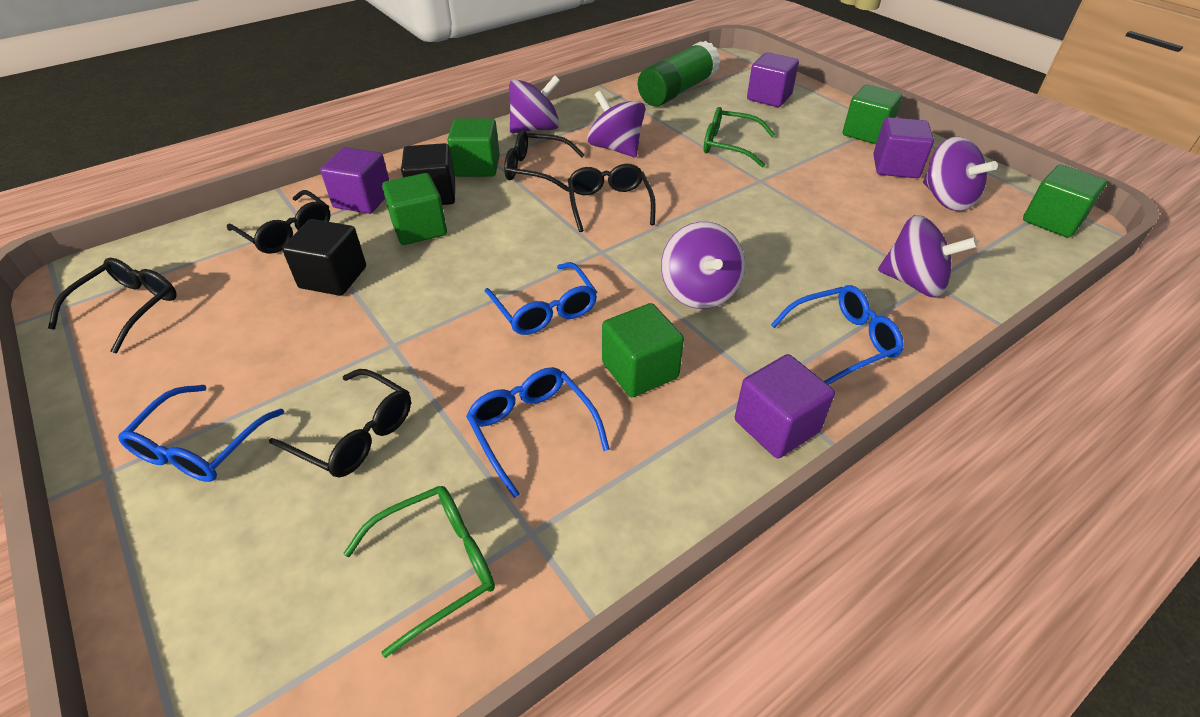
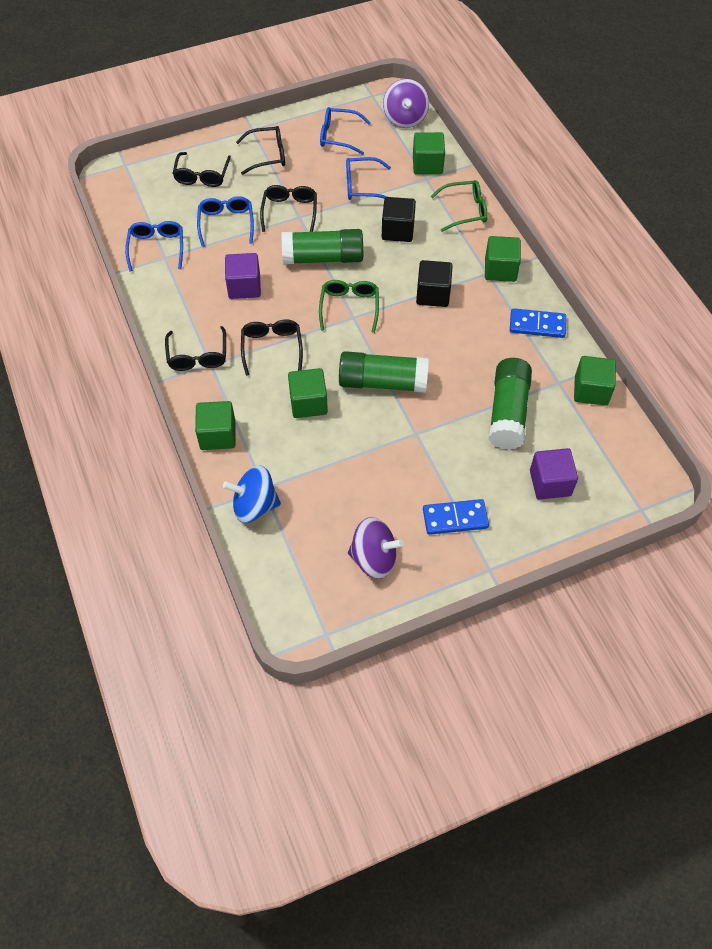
blue domino: none = 0 -> [423,499,489,535] [510,308,566,338] = 2
blue spinning top: none = 0 -> [223,466,281,523] = 1
green glue stick: [638,41,721,106] = 1 -> [281,229,363,264] [339,351,429,393] [489,358,532,450] = 3
purple cube: [320,147,389,214] [735,354,835,459] [747,52,799,107] [873,117,934,178] = 4 -> [225,253,261,299] [530,448,578,500] = 2
purple spinning top: [509,76,560,133] [587,90,645,157] [661,222,745,309] [878,215,978,298] [923,136,998,211] = 5 -> [348,517,404,579] [383,79,429,128] = 2

